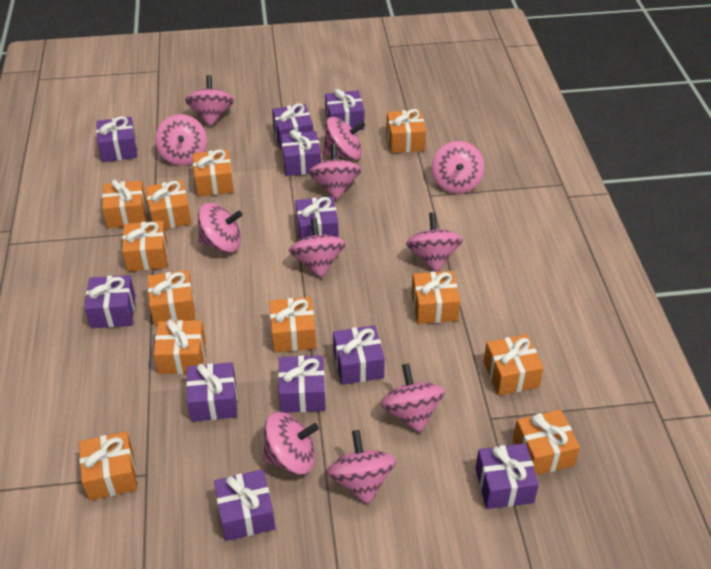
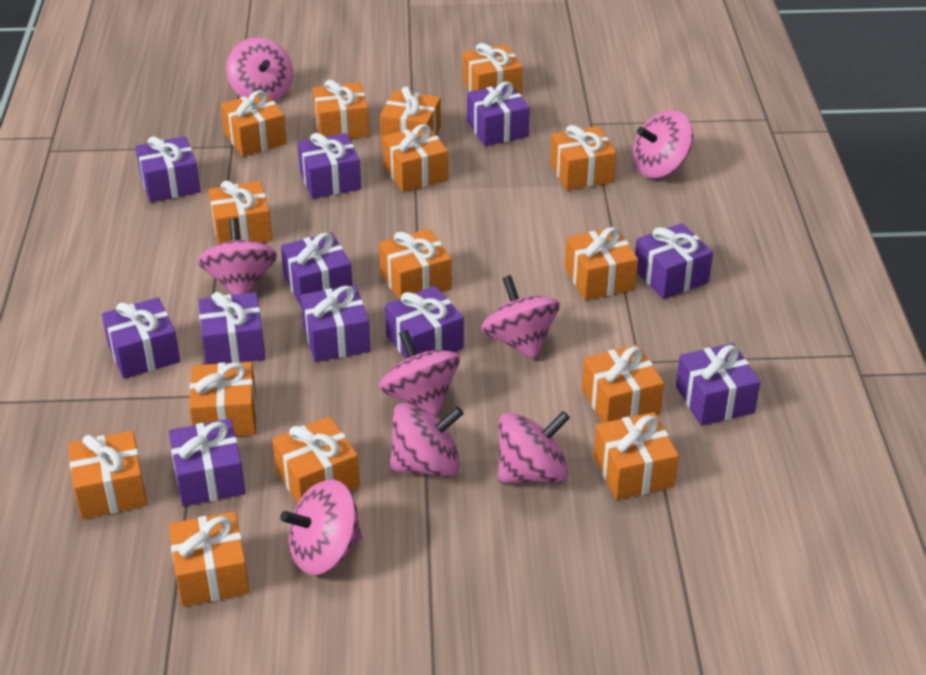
orange gift: [79,432,137,500] [102,180,146,228] [122,221,167,271] [145,180,191,229] [147,270,196,326] [153,319,206,374] [193,150,234,197] [269,297,316,353] [386,109,426,153] [411,271,460,324] [483,334,544,396] [513,410,580,475] = 12 -> [68,431,147,519] [169,511,250,607] [189,362,257,436] [208,180,272,244] [221,90,287,157] [272,416,360,503] [313,80,369,139] [379,228,452,299] [380,86,441,145] [383,124,448,192] [463,43,523,95] [550,125,616,190] [565,227,638,300] [582,344,664,423] [594,412,679,500] = 15
pink spinning top: [155,114,207,166] [185,75,234,127] [198,203,242,252] [263,412,319,475] [289,218,346,278] [309,144,361,200] [323,117,365,160] [327,430,396,505] [380,364,445,433] [406,212,463,272] [432,141,484,194] = 11 -> [197,218,277,295] [226,37,293,102] [280,479,363,575] [379,330,460,417] [390,403,464,477] [481,275,560,360] [498,411,570,483] [633,110,693,178] = 8

